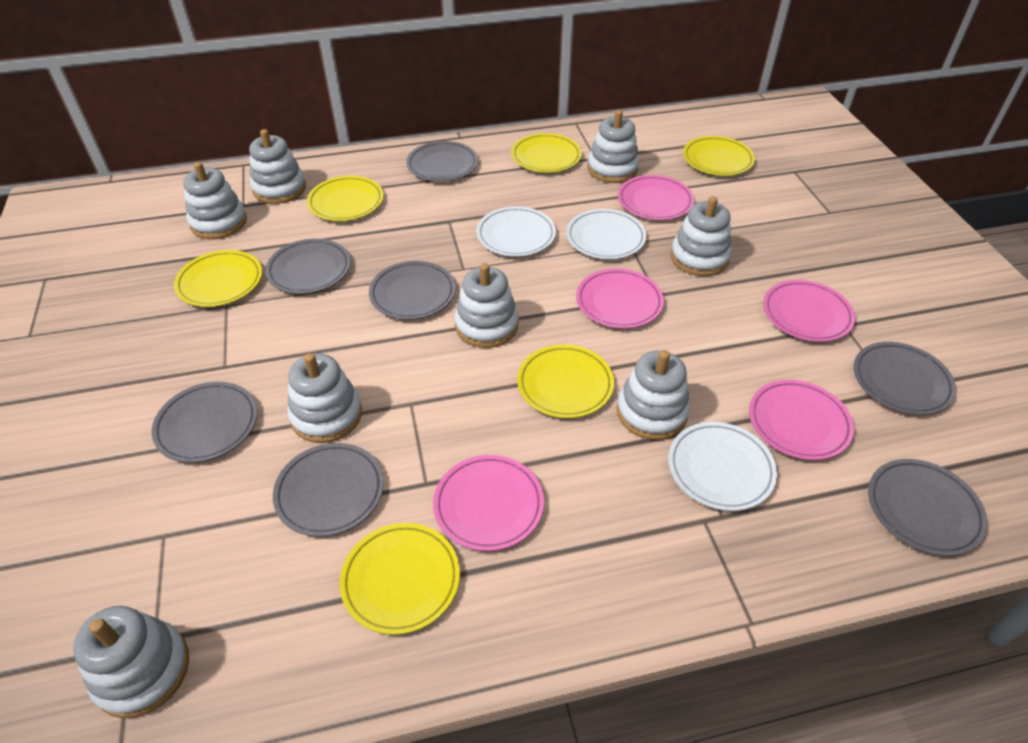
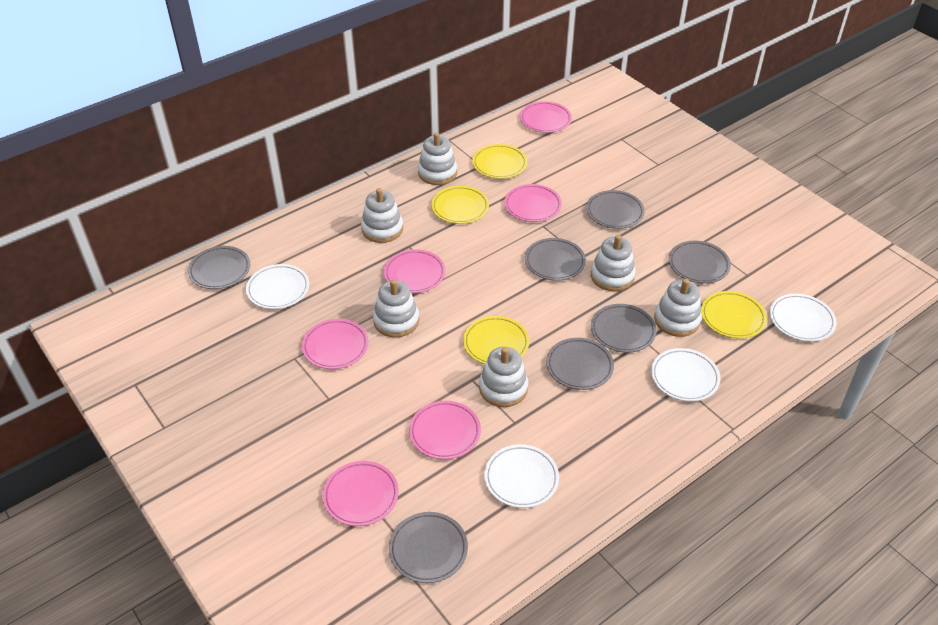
pink plate: [433,455,544,551] [576,268,664,329] [618,175,694,220] [749,380,854,460] [763,280,855,342] = 5 -> [302,319,369,369] [323,461,399,526] [384,249,446,293] [409,401,481,459] [504,184,562,222] [520,101,572,133] = 6
white plate: [476,206,556,257] [566,209,646,259] [668,422,777,511] = 3 -> [246,264,309,309] [485,444,559,508] [651,348,720,402] [770,294,836,342] = 4
white stacking toy: [73,606,189,718] [183,162,247,239] [249,129,306,204] [287,353,362,443] [454,263,519,348] [587,110,639,183] [617,350,690,440] [670,196,732,276] = 8 -> [361,188,403,243] [373,279,419,338] [418,132,457,185] [479,347,528,407] [591,235,635,291] [654,279,702,337] = 6
yellow plate: [174,250,262,307] [307,176,384,221] [340,523,460,635] [511,133,582,173] [517,345,614,418] [683,136,755,176] = 6 -> [432,186,489,224] [463,316,529,364] [472,144,527,179] [701,291,767,339] = 4

